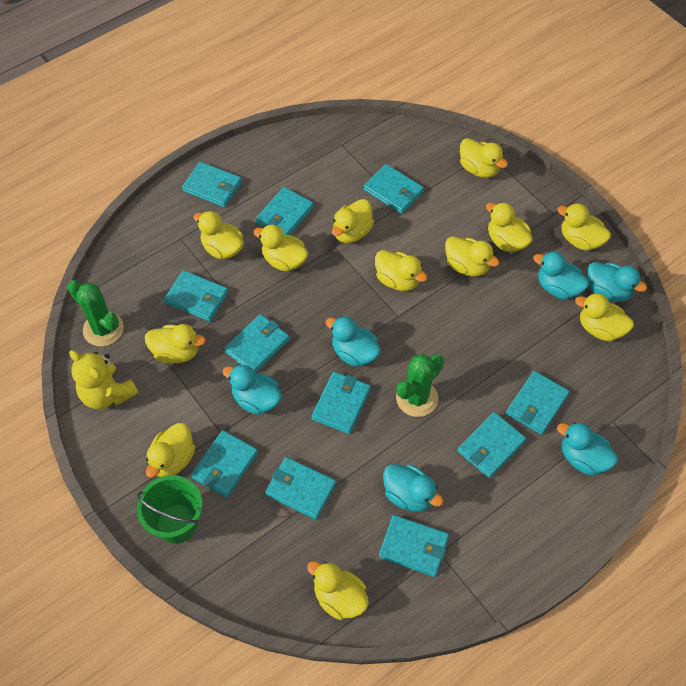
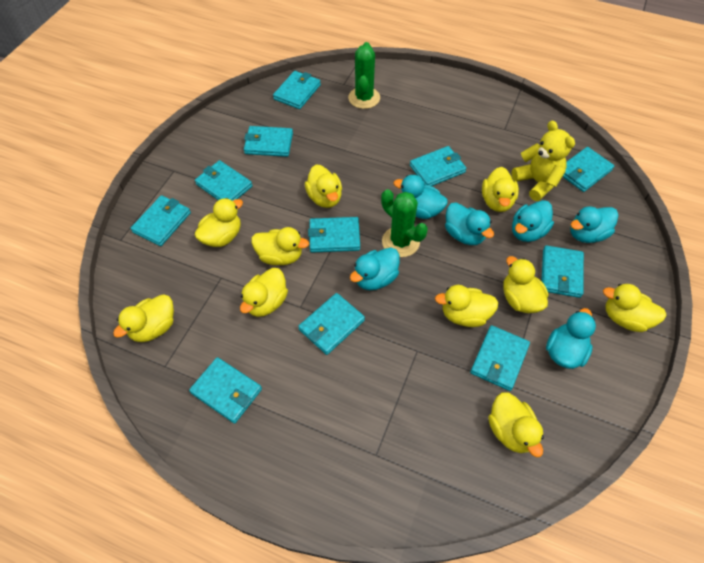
green bucket: [137,475,203,544] = 1 -> none = 0
yellow duck: [145,324,206,364] [146,423,195,478] [193,211,244,259] [253,225,309,271] [307,561,369,620] [332,199,374,243] [375,250,428,291] [445,236,500,276] [460,138,508,178] [486,202,533,252] [557,203,611,251] [575,293,634,341] = 12 -> [113,294,174,342] [195,198,243,247] [240,268,288,317] [251,227,309,265] [305,165,342,208] [435,285,499,327] [482,167,519,212] [488,392,544,457] [503,256,548,313] [603,284,667,332] = 10

